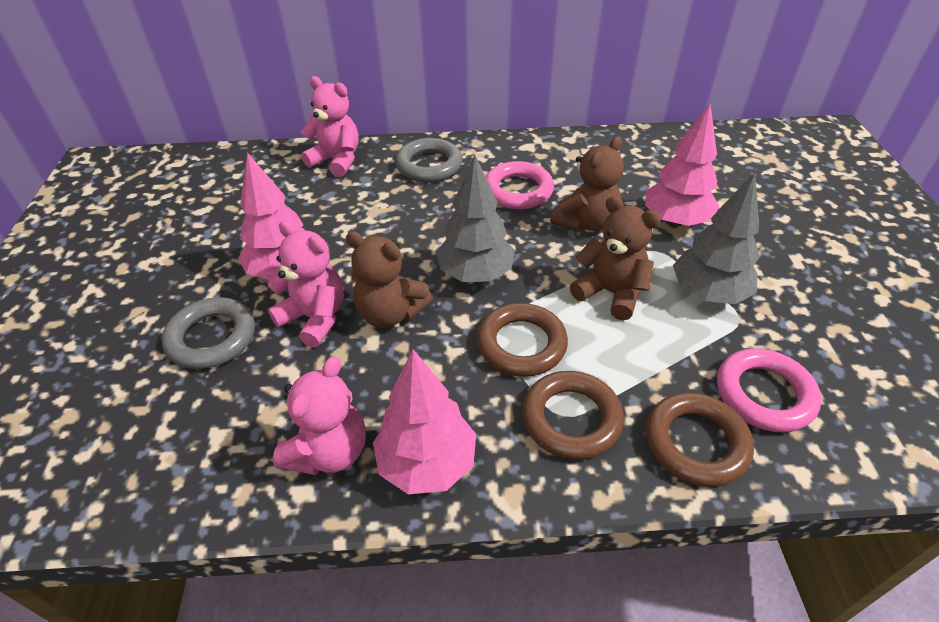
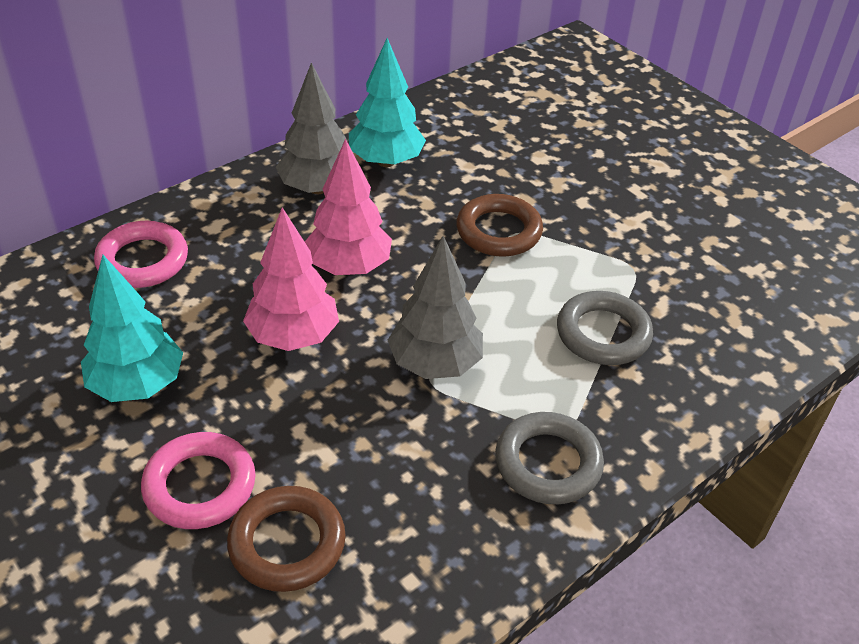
brown ring: [477,303,568,377] [522,371,624,460] [646,392,754,487] = 3 -> [227,486,346,592] [456,194,543,257] = 2
brown teddy bear: [346,231,433,328] [550,136,623,232] [570,196,661,320] = 3 -> none = 0
pink teddy bear: [267,221,344,348] [273,357,366,475] [300,76,359,177] = 3 -> none = 0
pink tree: [238,152,303,280] [373,349,476,494] [645,104,719,227] = 3 -> [243,207,339,351] [305,139,392,275] = 2
turquoise tree: none = 0 -> [81,255,183,402] [349,38,426,167] = 2

